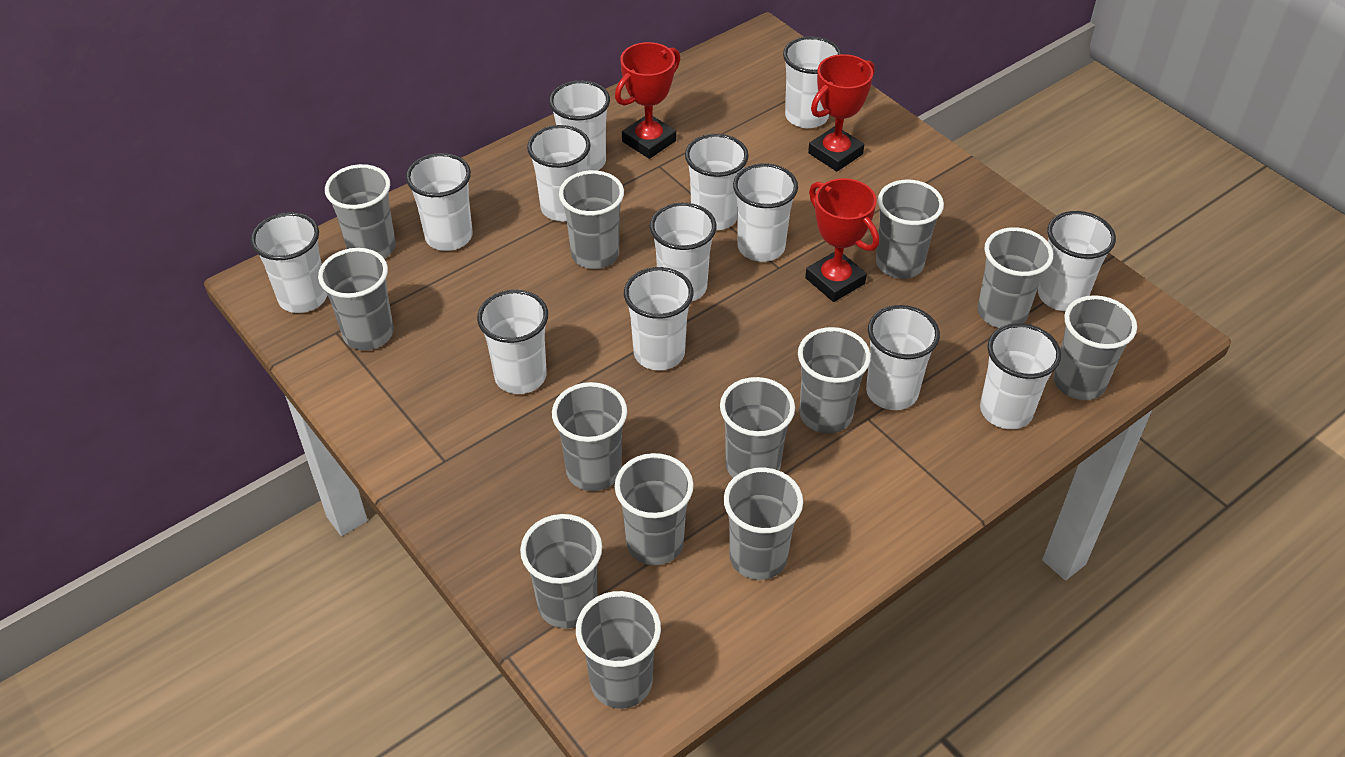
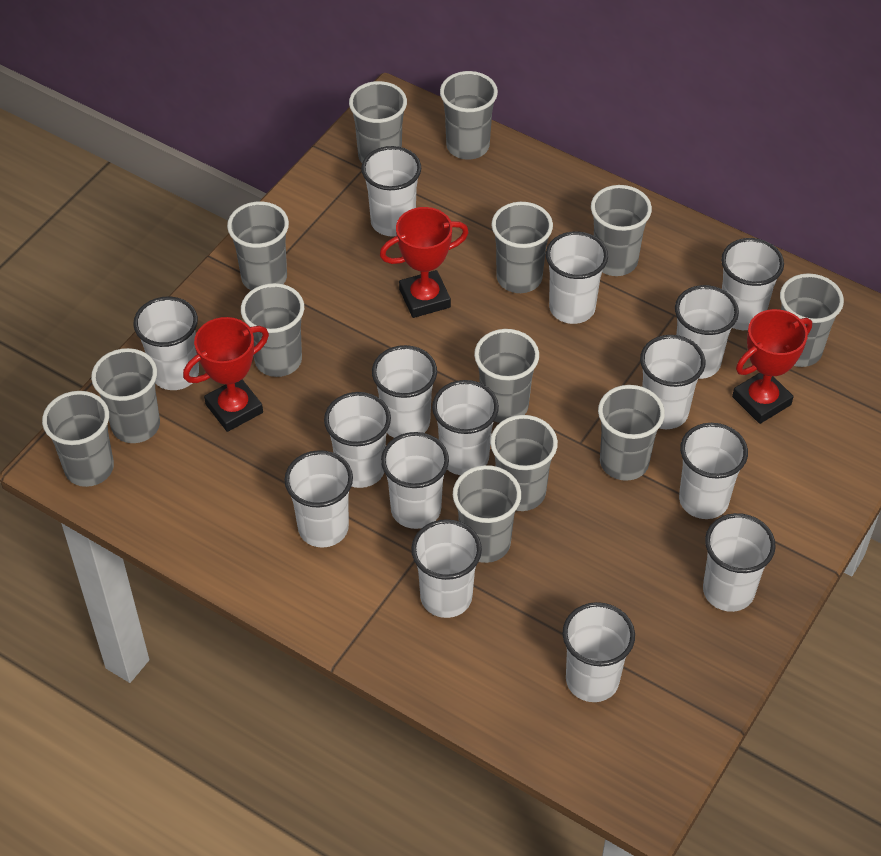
white cup: [251,212,327,313] [406,153,473,251] [477,290,548,394] [527,125,591,221] [549,80,610,171] [624,267,694,370] [650,203,717,302] [685,134,749,230] [733,163,798,262] [783,36,842,128] [866,305,940,410] [980,323,1061,429] [1038,211,1116,311] = 13 -> [133,296,199,390] [285,450,353,548] [324,392,391,488] [361,146,421,236] [372,345,437,438] [381,432,449,529] [411,519,482,618] [432,380,499,475] [546,231,608,324] [563,602,635,702] [640,335,706,429] [675,285,739,379] [679,423,748,519] [703,513,776,612] [721,238,784,330] = 15

